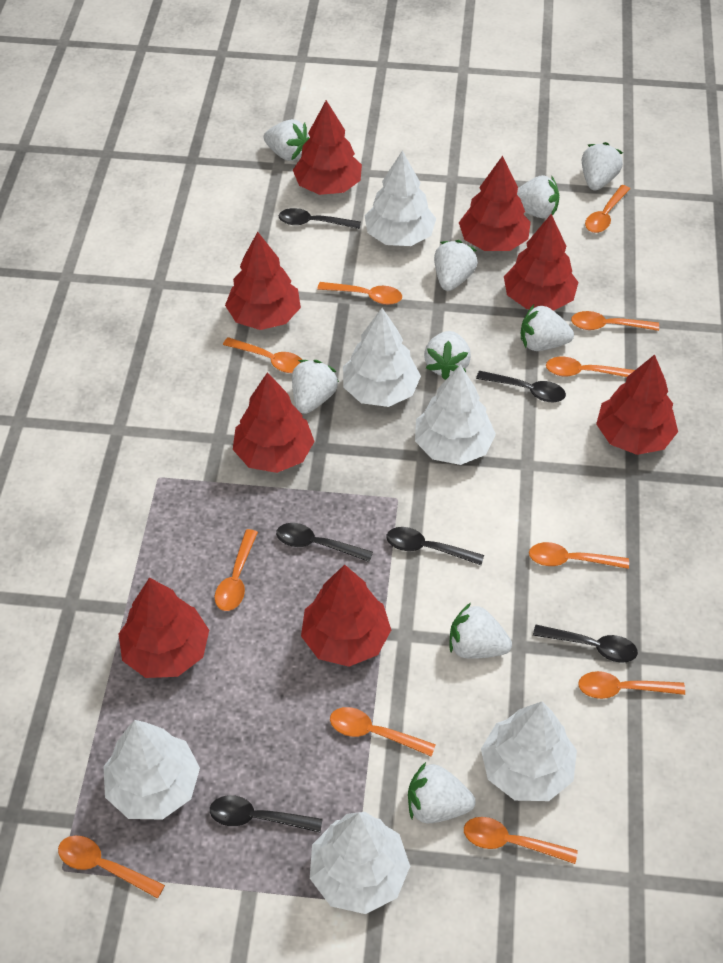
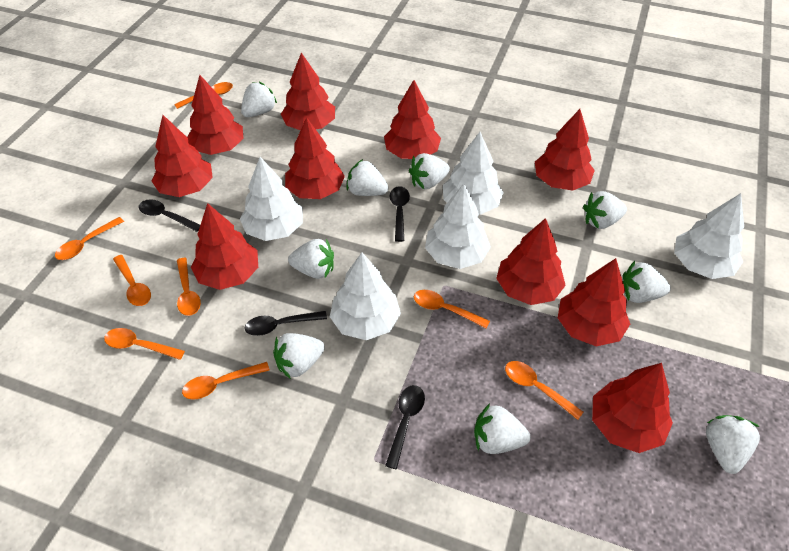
black spoon: [210,795,323,833] [276,523,373,562] [279,208,361,229] [386,527,484,565] [476,371,566,402] [533,625,638,663] = 6 -> [139,199,200,232] [245,311,327,336] [385,385,425,469] [390,186,410,242] = 4
orange spoon: [58,835,165,899] [215,529,258,611] [223,337,302,373] [317,282,402,305] [330,707,436,757] [464,817,578,864] [529,542,629,569] [546,356,635,377] [571,311,659,331] [578,671,685,699] [585,185,630,233] = 11 -> [55,217,124,260] [104,328,185,360] [113,255,151,306] [174,82,233,109] [177,258,201,316] [182,362,270,400] [414,290,490,329] [505,361,584,420] = 8
red tree: [119,577,209,678] [225,232,301,330] [233,372,315,473] [293,100,362,195] [301,564,391,667] [459,156,531,251] [504,214,578,311] [596,354,678,455] = 8 -> [152,115,213,197] [187,75,243,155] [191,203,258,290] [281,53,335,131] [285,117,345,199] [384,80,441,159] [496,218,566,305] [535,109,595,190] [558,258,630,346] [592,363,673,453] = 10
white tree: [103,720,200,820] [310,812,410,914] [343,308,421,407] [365,151,436,246] [415,365,496,465] [481,702,577,801] = 6 -> [240,157,303,241] [330,252,401,340] [425,184,491,269] [443,132,504,215] [674,193,744,279] = 5

